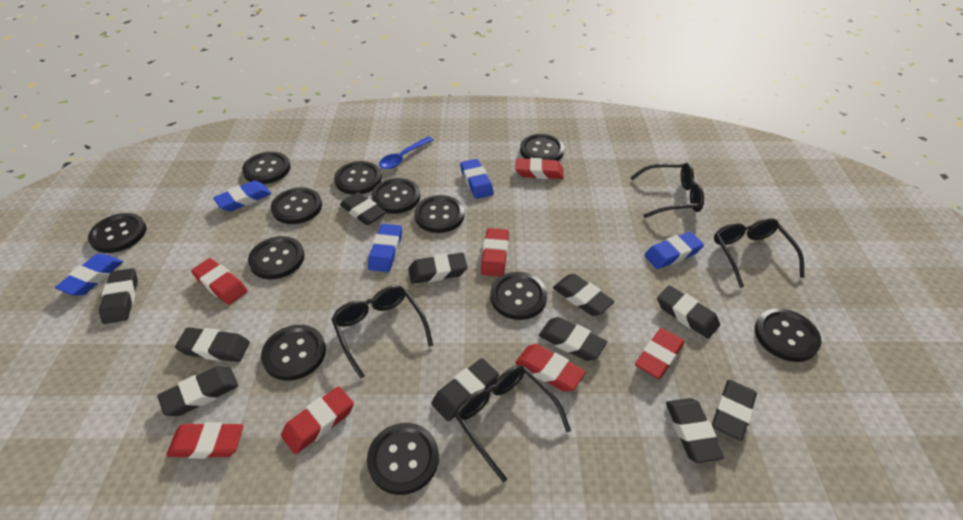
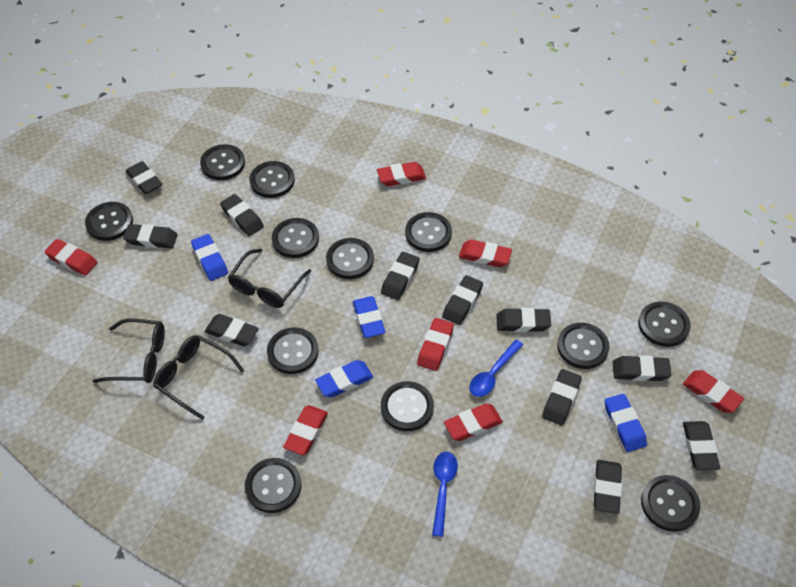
black glasses: [331,285,433,379] [454,365,571,483] [630,163,704,218] [714,218,804,288] = 4 -> [93,318,165,383] [153,335,244,420] [228,249,311,308] = 3
blue eraser: [55,254,123,296] [213,180,271,211] [368,224,402,272] [460,159,494,199] [644,232,704,269] = 5 -> [191,234,228,281] [315,360,373,397] [353,296,385,338] [605,394,647,452] = 4
blue spoon: [379,136,433,169] = 1 -> [432,452,458,537] [469,339,523,397] = 2

